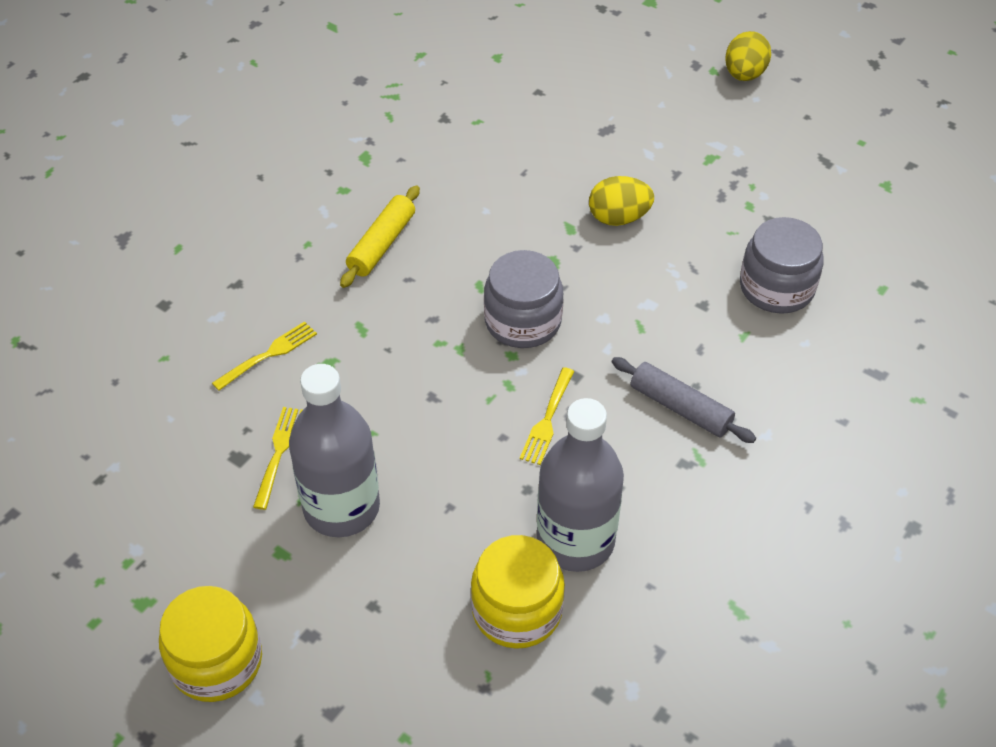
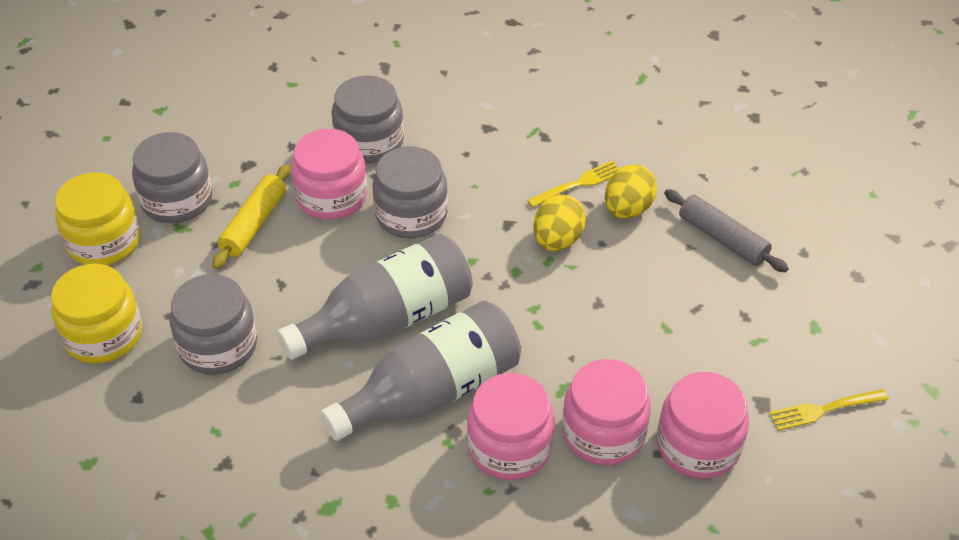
grey jar: [484,250,564,348] [740,217,824,314] = 2 -> [132,132,212,223] [170,274,257,375] [331,75,404,163] [372,146,448,238] = 4
pink jar: none = 0 -> [291,129,367,220] [467,373,555,480] [562,359,651,465] [657,372,749,479] = 4
yellow fork: [212,321,317,391] [253,407,303,510] [520,367,574,465] = 3 -> [527,161,620,208] [769,389,888,431] = 2

